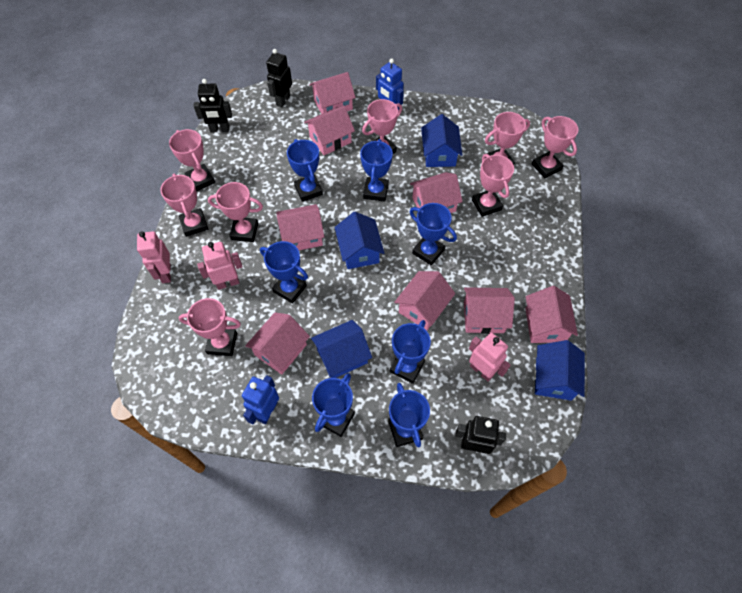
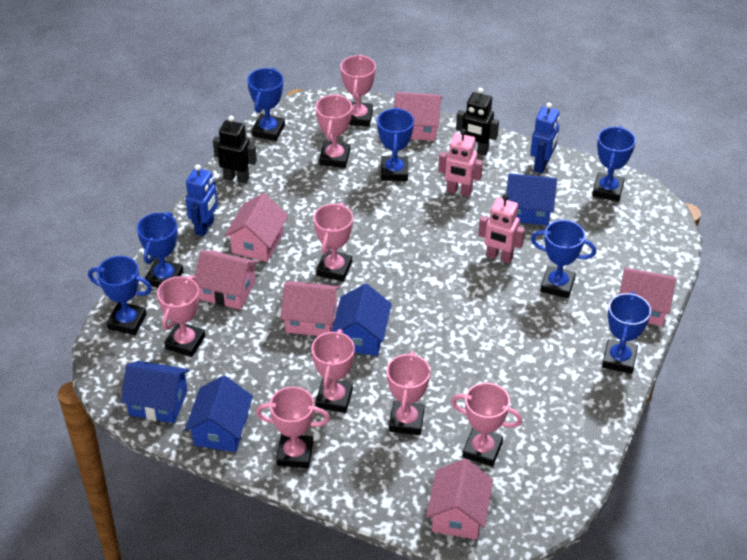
black robot: [193,79,232,132] [266,49,292,107] [455,416,506,454] = 3 -> [213,116,257,184] [456,88,499,156] = 2
pink house: [245,312,310,375] [277,204,324,250] [304,106,355,155] [309,72,356,114] [394,271,455,330] [410,172,463,213] [464,287,515,334] [525,286,578,343] = 8 -> [195,250,259,310] [224,193,288,262] [280,281,340,336] [394,92,442,141] [426,459,493,540] [619,268,676,326] = 6
pink robot: [137,231,171,283] [197,242,243,290] [469,333,510,381] = 3 -> [438,129,483,197] [478,194,525,264] = 2

